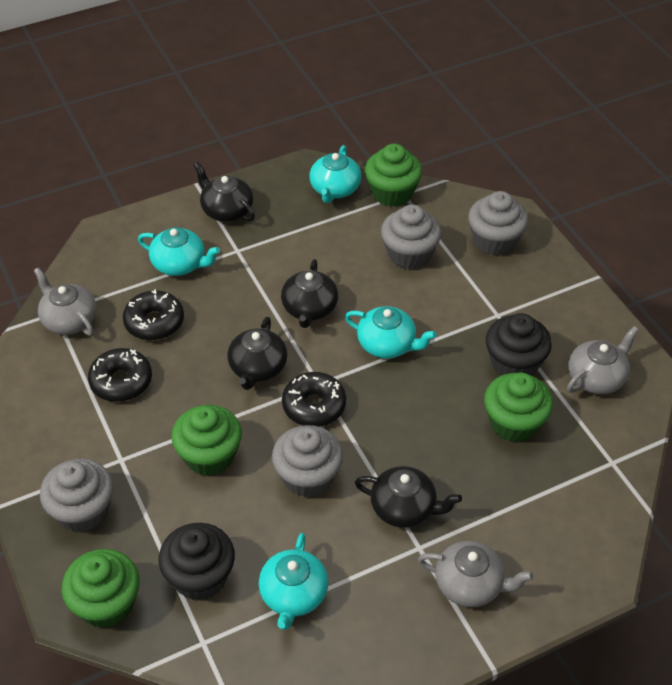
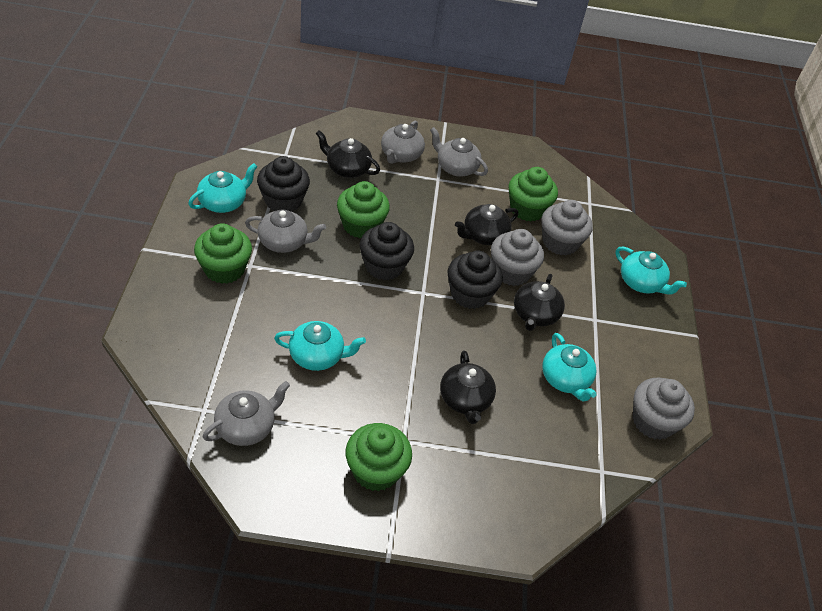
black cupcake: [159,523,235,601] [486,313,552,376] = 2 -> [257,156,310,212] [360,222,414,280] [447,251,503,309] = 3
black donut: [88,348,152,402] [123,289,184,340] [282,372,346,427] = 3 -> none = 0
grey cupcake: [40,458,114,533] [272,425,343,498] [381,204,441,270] [468,191,528,256] = 4 -> [491,229,544,286] [541,200,593,255] [633,378,695,440] = 3
grey teapot: [34,267,97,336] [418,541,533,607] [567,326,639,394] = 3 -> [203,381,290,446] [245,209,326,253] [381,120,425,164] [430,127,488,177] = 4

